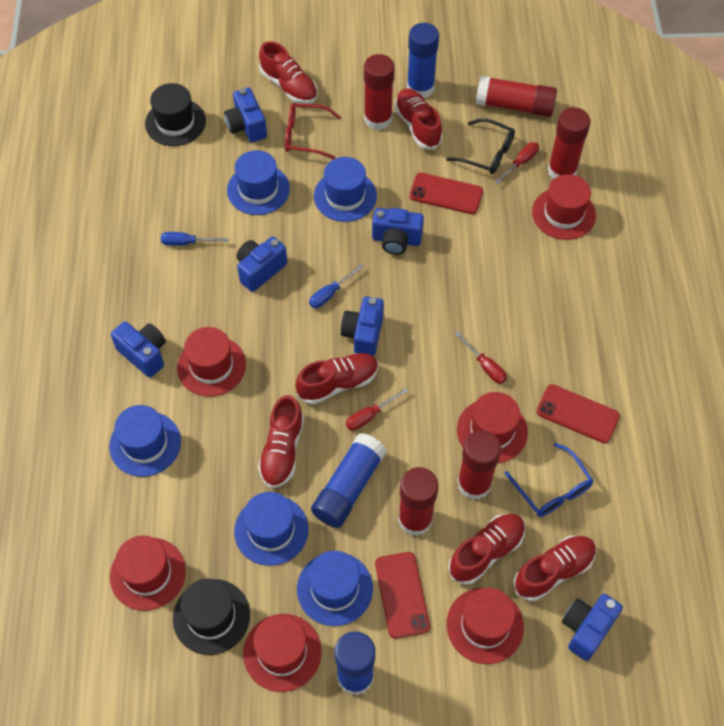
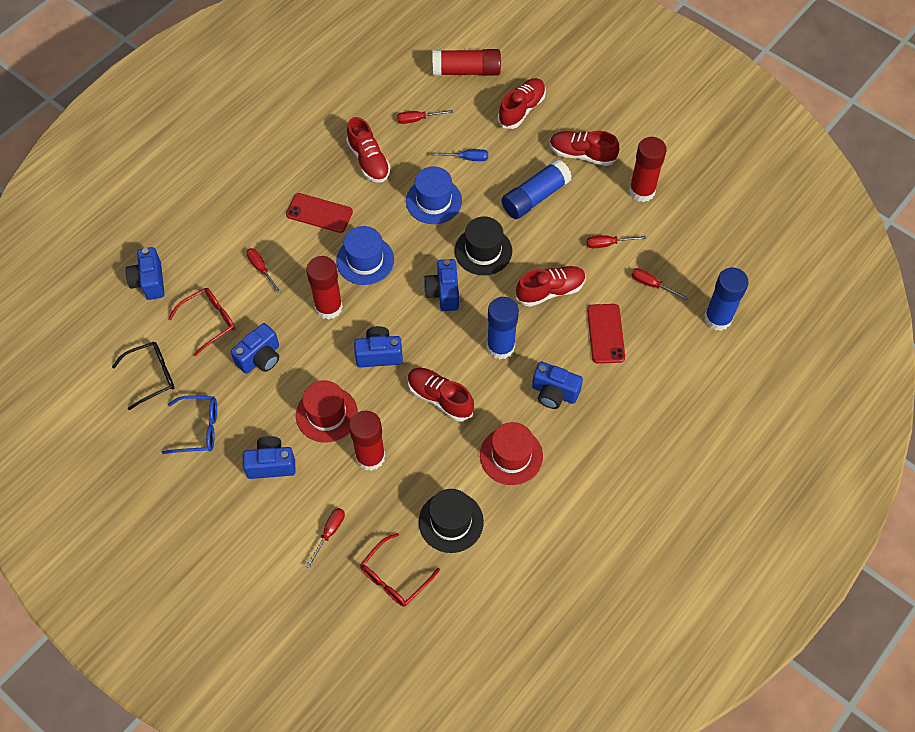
blue hat: [109,405,181,477] [227,150,290,215] [234,492,309,566] [297,551,373,626] [314,157,377,222] = 5 -> [336,226,394,285] [406,166,462,224] = 2
blue screwdriver: [161,232,229,246] [309,264,363,308] = 2 -> [431,149,488,161] = 1
red glasses: [285,103,341,159] = 1 -> [168,288,235,356] [360,533,440,607] = 2
red glue stick: [364,54,395,130] [398,467,438,536] [457,430,501,500] [476,76,557,117] [548,107,591,179] = 5 -> [306,256,343,320] [349,411,385,471] [432,49,501,76] [629,137,666,202] = 4
red hat: [110,535,186,611] [177,327,246,396] [243,614,322,692] [447,588,524,664] [457,392,528,463] [532,174,596,240] = 6 -> [296,380,358,443] [480,422,543,485] = 2
red phone: [375,552,430,639] [410,173,483,214] [536,384,620,443] = 3 -> [286,193,353,233] [587,304,625,364] = 2
red screwdriver: [346,388,408,431] [455,332,507,384] [495,142,539,184] = 3 -> [246,248,281,294] [305,508,345,568] [397,110,453,124] [587,235,646,248] [632,268,688,300] = 5
red shoe: [258,395,304,488] [259,41,318,104] [295,353,378,405] [394,88,443,149] [448,514,525,585] [514,536,596,601] = 6 -> [346,117,390,183] [408,368,474,421] [498,78,546,129] [516,266,586,307] [550,131,619,166] = 5

